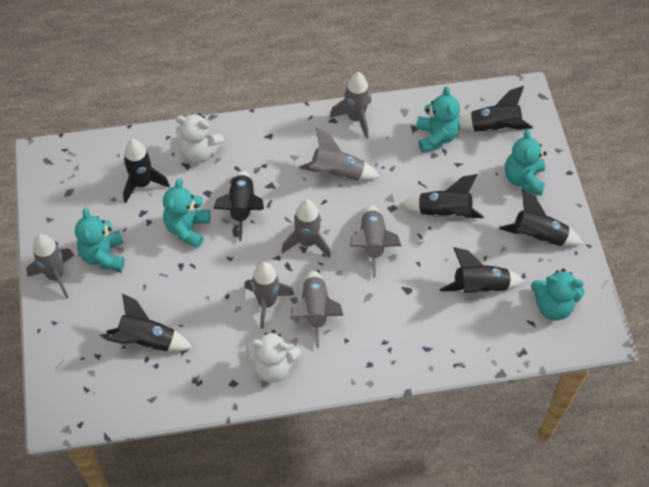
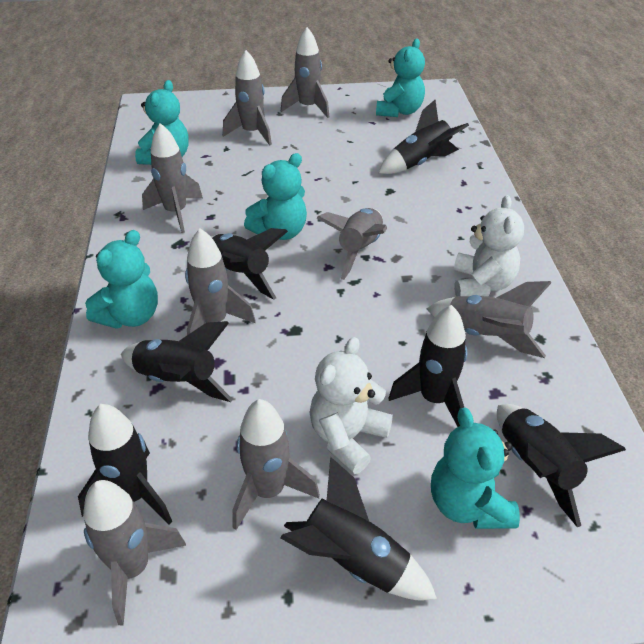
grey rocket: [26,234,74,299] [245,262,294,329] [281,200,331,258] [290,270,344,348] [299,128,380,181] [330,72,371,139] [350,205,401,278] = 7 -> [83,480,186,625] [142,123,203,233] [185,228,256,335] [223,50,272,146] [233,399,320,530] [281,27,329,118] [317,208,387,280] [426,281,551,358] = 8

